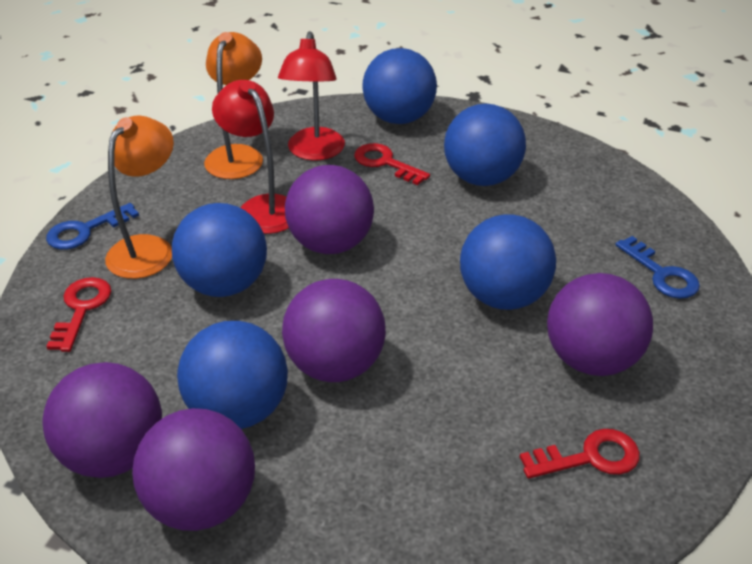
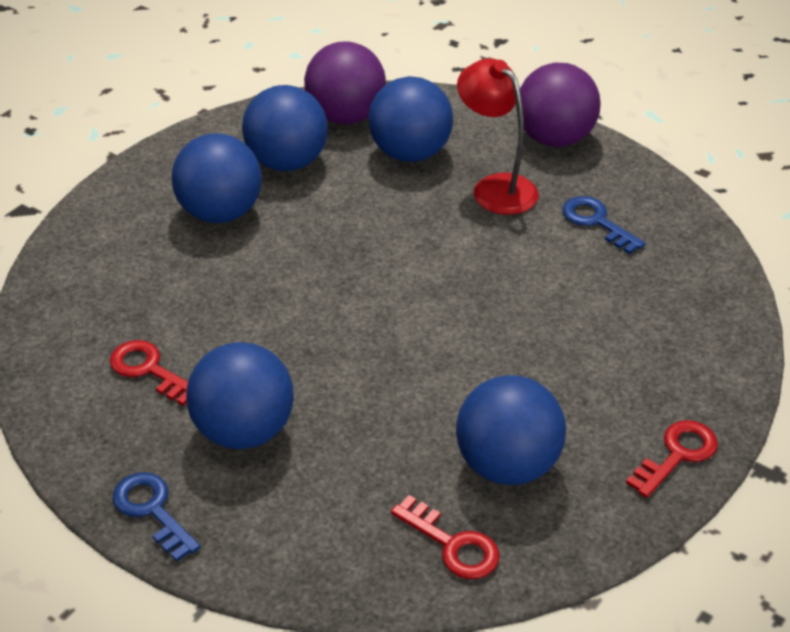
orange lamp: [105,116,174,279] [204,32,263,179] = 2 -> none = 0
purple ball: [42,362,162,478] [132,408,255,531] [282,279,386,382] [285,165,374,254] [547,273,653,376] = 5 -> [304,41,386,125] [516,63,601,147] = 2
red lamp: [212,80,289,234] [278,31,345,160] = 2 -> [457,58,539,215] = 1

